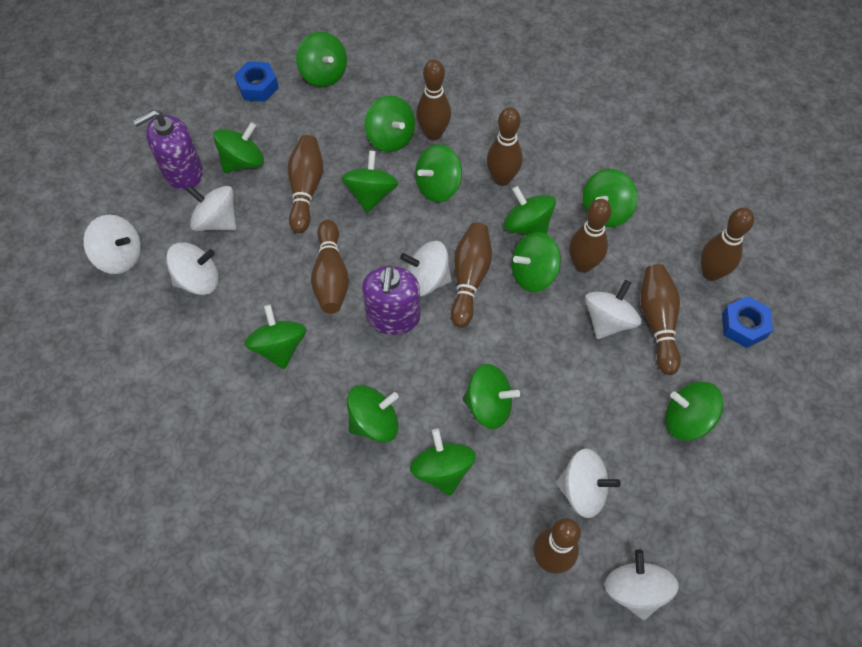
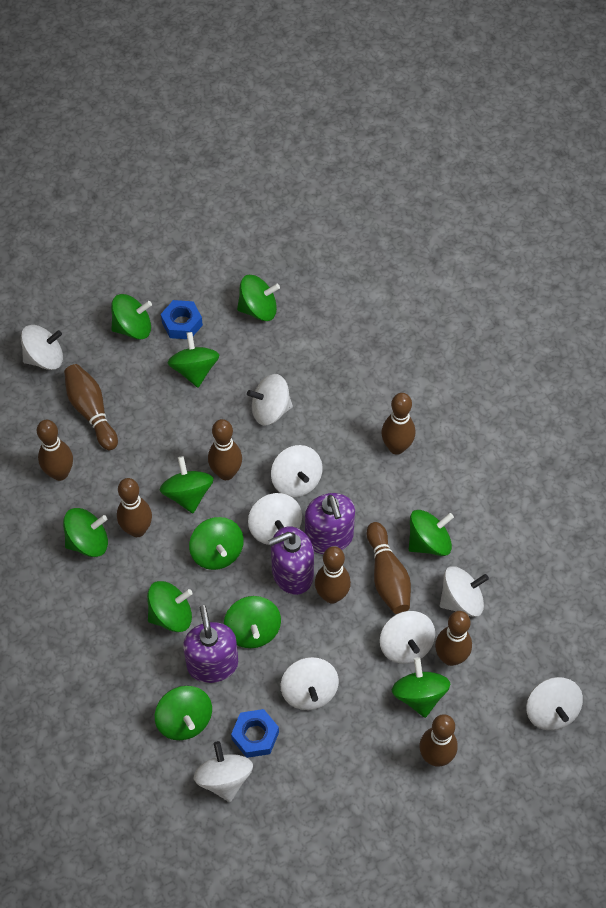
green spinning top: [213,122,264,173] [244,305,306,369] [296,32,347,87] [341,151,398,212] [347,385,399,442] [365,96,415,152] [410,429,476,496] [415,144,462,202] [463,364,520,429] [503,186,556,235] [511,232,561,292] [582,169,638,227] [665,382,724,441] = 13 -> [63,508,108,557] [111,294,152,340] [147,581,193,632] [155,686,212,740] [160,456,213,513] [168,332,219,387] [189,517,244,570] [224,596,281,648] [237,275,280,321] [392,657,450,718] [409,510,454,556] = 11
purple soap dispenser: [133,110,203,190] [362,265,420,335] = 2 -> [183,605,238,683] [268,526,314,595] [305,493,355,554] = 3
white spinning top: [83,215,141,274] [166,242,219,295] [186,185,236,231] [400,241,452,296] [556,448,621,518] [585,280,641,339] [605,549,679,620] = 7 -> [21,325,63,370] [194,741,253,802] [247,374,293,426] [248,493,302,545] [271,445,323,497] [281,657,339,710] [380,611,435,664] [440,566,489,617] [526,677,583,730] = 9

